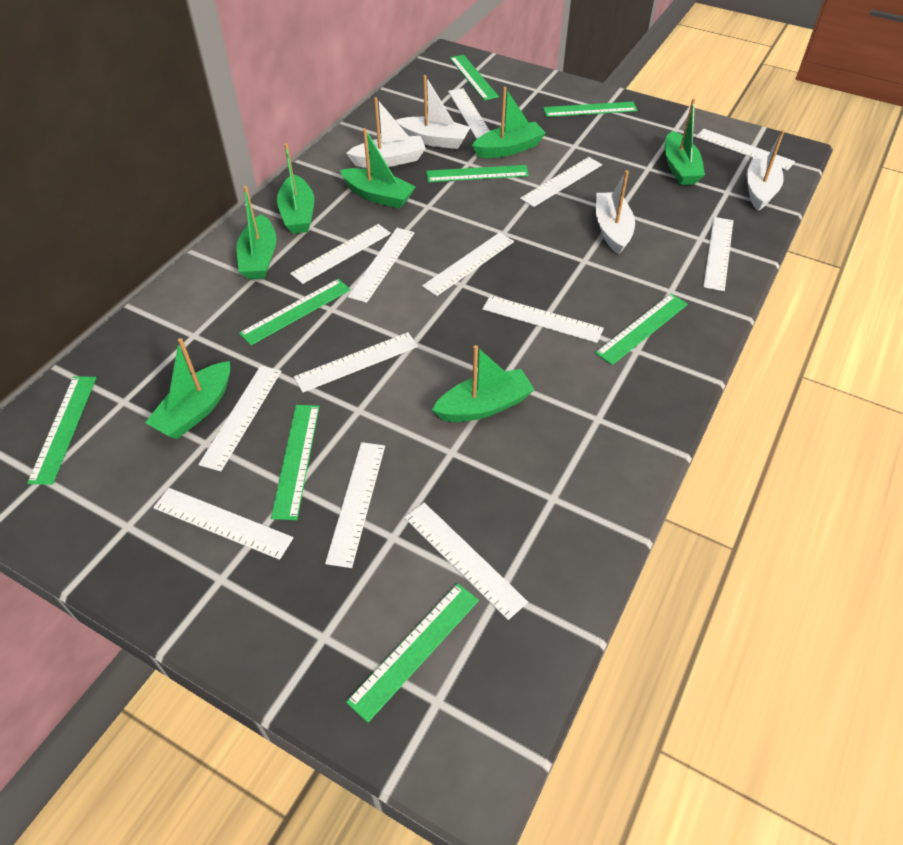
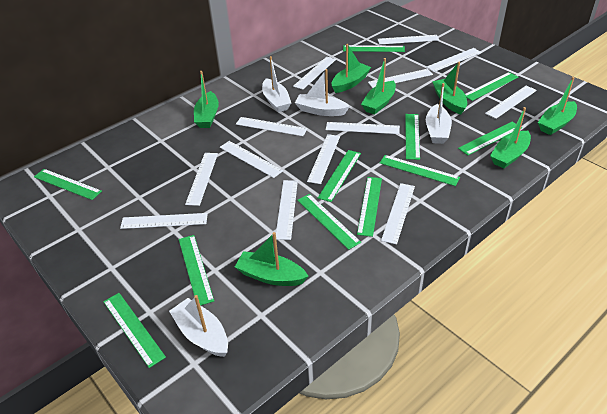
green ruler: [27,376,96,485] [239,279,351,345] [271,405,319,520] [346,583,479,723] [426,165,529,182] [450,55,499,101] [543,102,637,117] [595,294,688,365] = 8 -> [34,169,102,200] [103,293,166,368] [179,235,214,306] [297,194,361,250] [318,150,361,202] [343,45,405,52] [357,177,382,237] [380,155,460,186] [405,114,420,160] [458,122,522,155] [465,72,518,101] = 11

